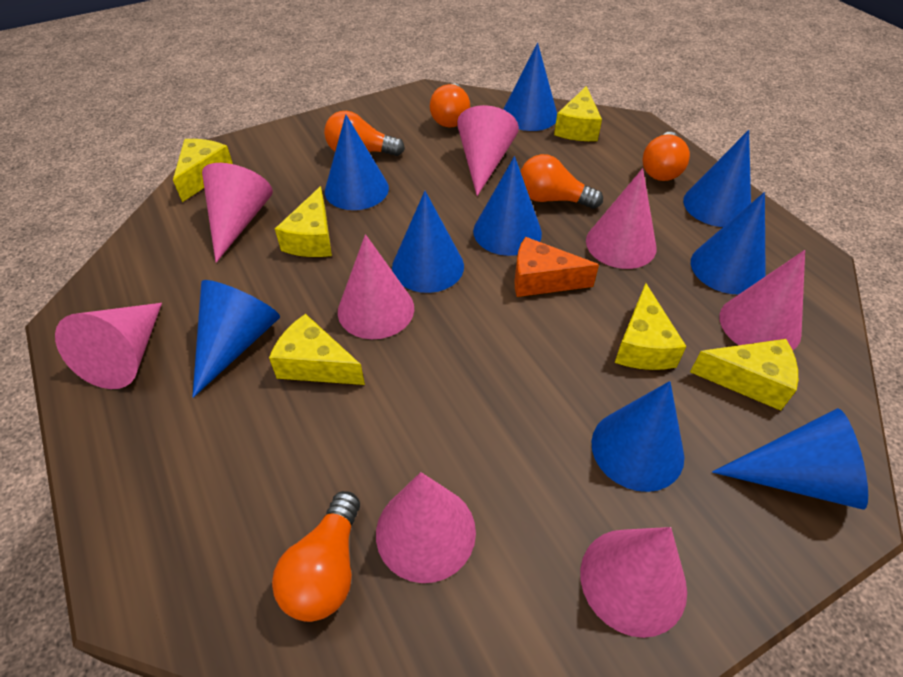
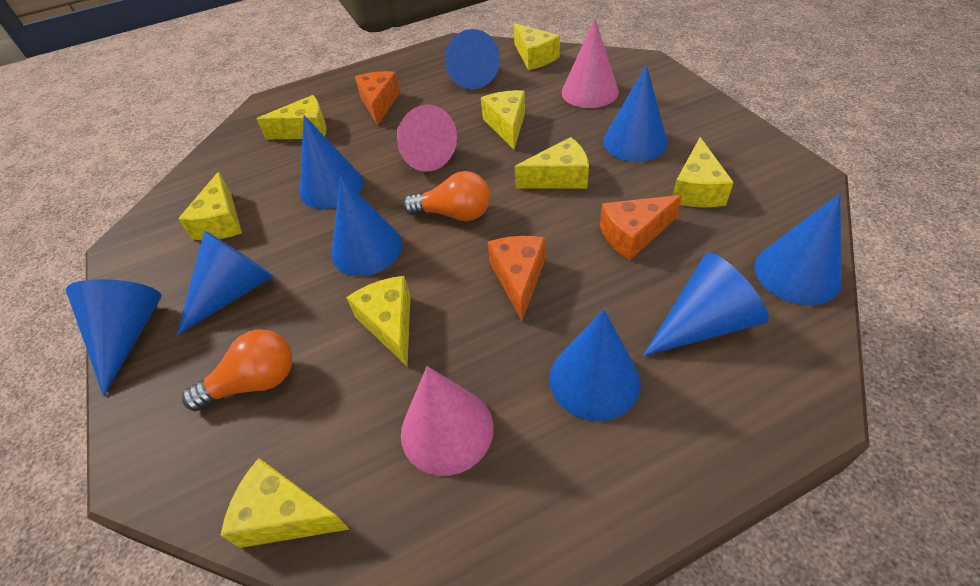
orange cheese: [515,237,599,297] = 1 -> [355,71,400,126] [488,236,546,321] [600,195,682,261] = 3
orange light bulb: [272,491,360,622] [324,111,405,156] [430,83,470,128] [521,154,603,209] [642,132,690,181] = 5 -> [182,329,292,411] [403,171,490,221] = 2
pink cone: [55,303,162,389] [202,163,273,263] [338,234,414,339] [376,472,476,583] [457,105,519,196] [580,527,687,638] [586,168,657,269] [720,250,805,350] = 8 -> [397,105,457,172] [401,366,493,476] [562,19,619,108] = 3
yellow cheese: [173,139,233,202] [269,314,365,385] [275,186,332,257] [554,86,602,141] [615,283,687,370] [690,339,798,411] = 6 -> [178,172,242,240] [220,458,350,548] [257,95,326,140] [346,276,411,366] [481,90,525,150] [514,23,560,70] [515,137,589,189] [673,137,734,207] = 8

